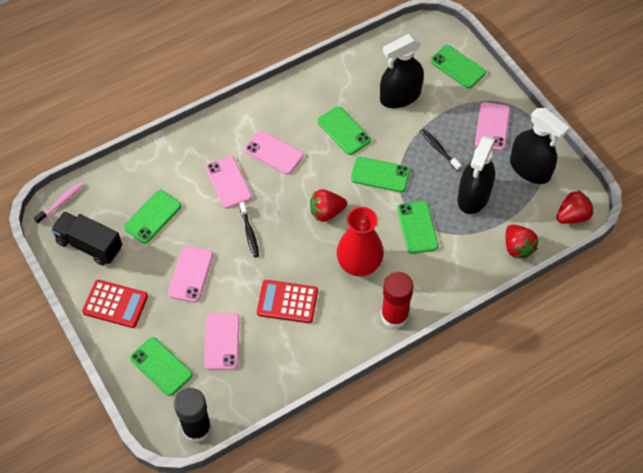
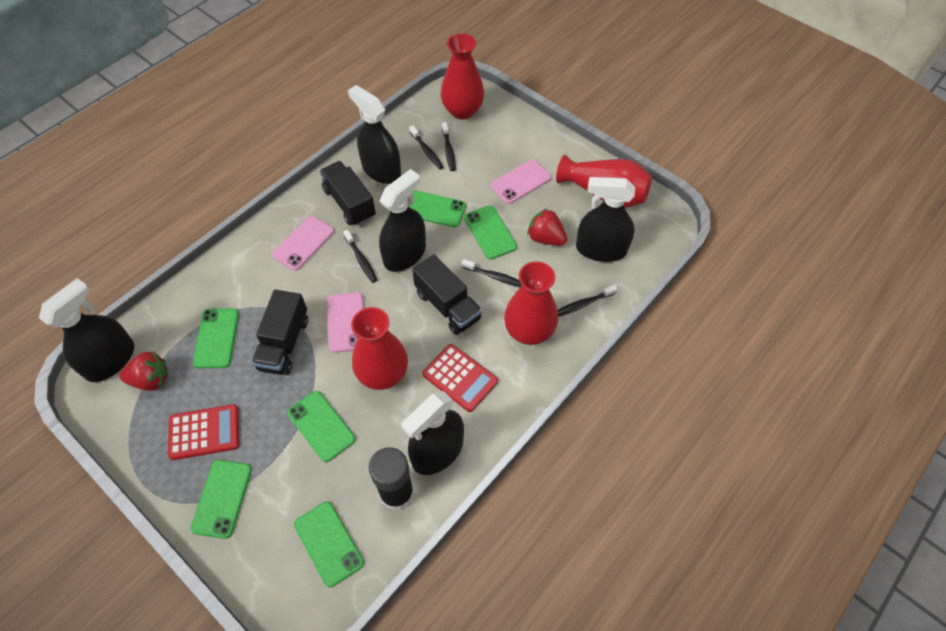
black spray bottle: [380,34,424,108] [458,136,495,214] [510,108,569,184] = 3 -> [39,278,134,382] [348,85,401,184] [379,169,426,272] [401,391,464,475] [576,177,635,262] = 5
black toothbrush: [239,202,259,258] [420,129,462,171] = 2 -> [343,230,377,283] [409,126,444,170] [442,122,456,171] [462,259,522,287] [557,285,618,317] = 5
black truck: [51,211,122,266] = 1 -> [252,290,308,375] [319,161,376,226] [412,255,482,335] = 3
pink phone: [168,246,213,303] [204,313,240,370] [206,156,252,209] [244,131,304,175] [475,102,510,151] = 5 -> [272,216,334,271] [327,292,364,353] [490,160,552,204] = 3
pink toothbrush: [34,182,83,224] = 1 -> none = 0
red glue stick: [381,272,414,329] = 1 -> none = 0
red strawberry: [310,189,347,222] [506,224,538,259] [556,190,593,224] = 3 -> [120,352,168,391] [527,209,567,246] = 2
red vase: [337,207,384,276] = 1 -> [351,307,408,390] [440,33,484,120] [504,261,558,345] [556,155,652,208] = 4

